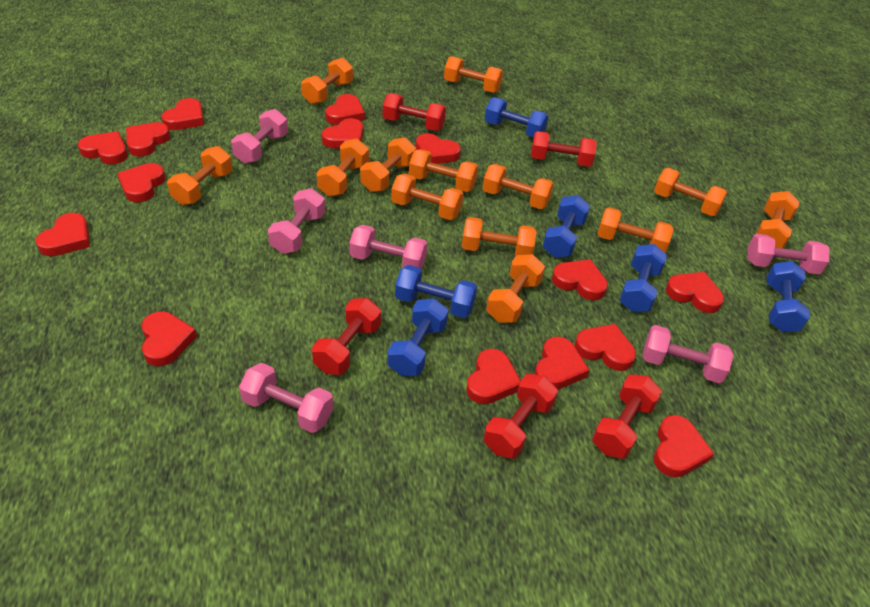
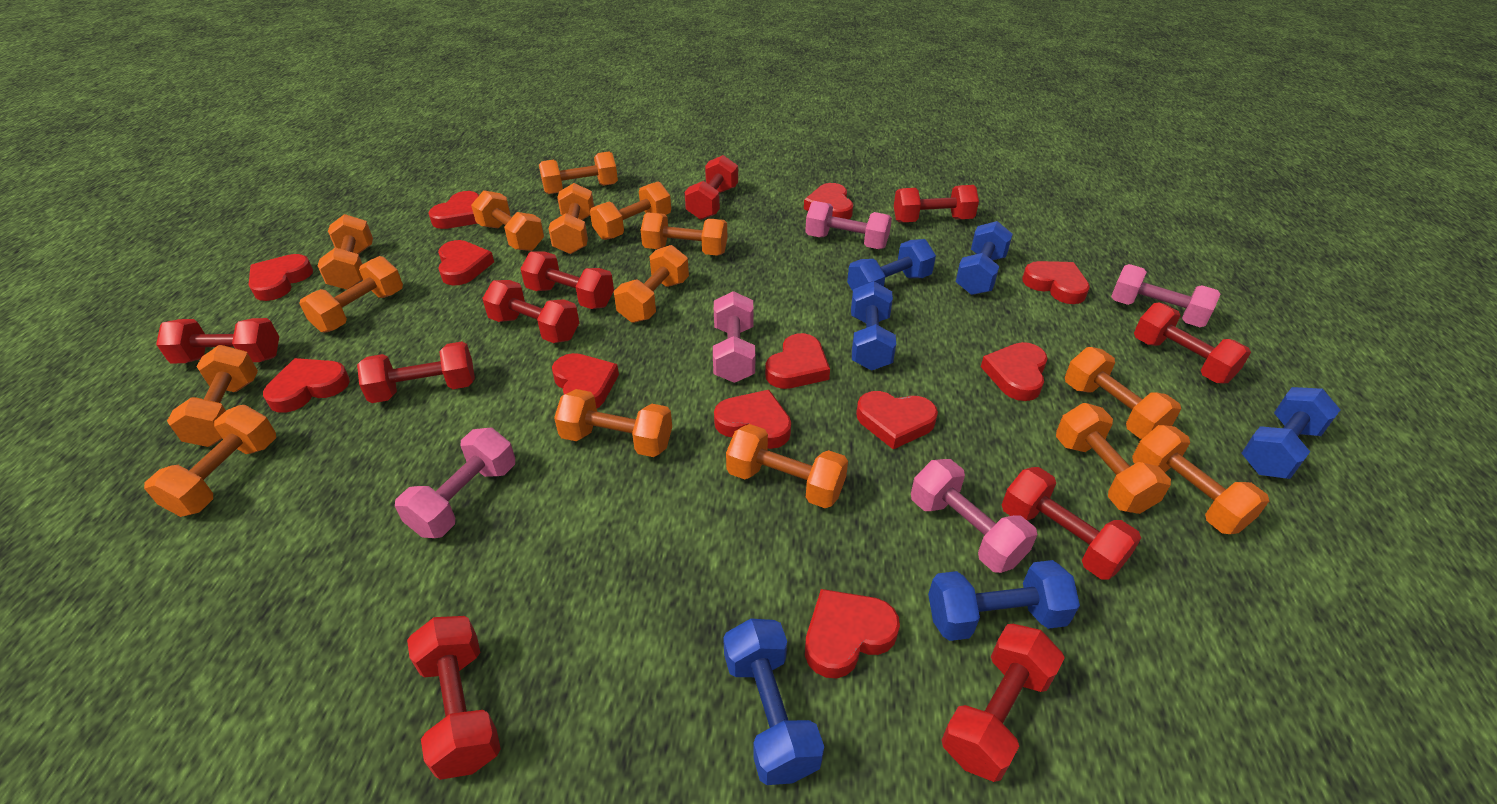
orange dumbbell: [167,146,232,205] [301,58,353,104] [317,138,369,197] [360,137,416,192] [391,174,463,220] [409,149,478,192] [444,56,503,93] [462,217,537,255] [482,164,554,209] [486,254,545,323] [598,207,674,253] [654,168,727,216] [756,191,799,248] = 13 -> [144,405,276,517] [167,345,258,447] [299,256,403,333] [318,214,373,290] [471,190,544,251] [539,151,618,194] [548,183,594,254] [554,389,672,457] [590,182,671,240] [614,245,689,323] [641,213,727,256] [726,424,848,508] [1056,403,1171,514] [1065,347,1181,439] [1132,425,1269,534] = 15
pink dumbbell: [231,109,288,164] [239,363,334,433] [268,188,325,254] [349,225,428,269] [643,325,734,383] [747,234,829,274] = 6 -> [395,428,515,538] [713,291,755,383] [805,201,892,249] [911,459,1037,573] [1111,264,1221,327] = 5
red dumbbell: [312,298,381,375] [383,93,446,131] [483,374,558,459] [531,131,597,167] [592,374,662,459] = 5 -> [156,318,279,363] [357,342,475,403] [407,616,501,780] [482,280,579,343] [521,251,614,309] [685,155,738,220] [894,185,979,222] [942,624,1065,782] [1002,467,1141,579] [1134,302,1251,384] = 10
red heart: [36,213,90,256] [78,131,128,165] [117,163,166,202] [126,122,170,156] [141,311,197,366] [162,98,204,130] [322,118,363,148] [325,94,365,125] [416,133,461,164] [466,349,521,404] [535,337,590,390] [552,259,608,300] [575,324,636,371] [654,415,714,477] [666,272,724,313] = 15 -> [249,254,313,301] [263,358,350,413] [428,191,479,229] [438,240,494,285] [552,353,619,408] [714,390,791,449] [765,333,830,389] [804,183,853,219] [805,589,900,678] [856,391,938,449] [981,342,1048,401] [1022,261,1090,304] = 12

